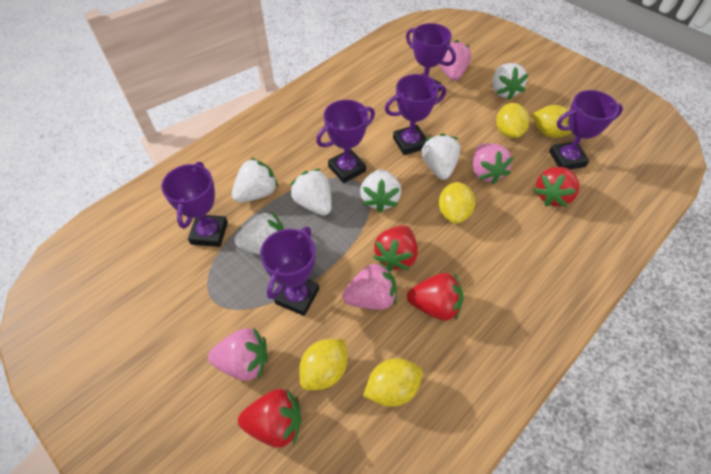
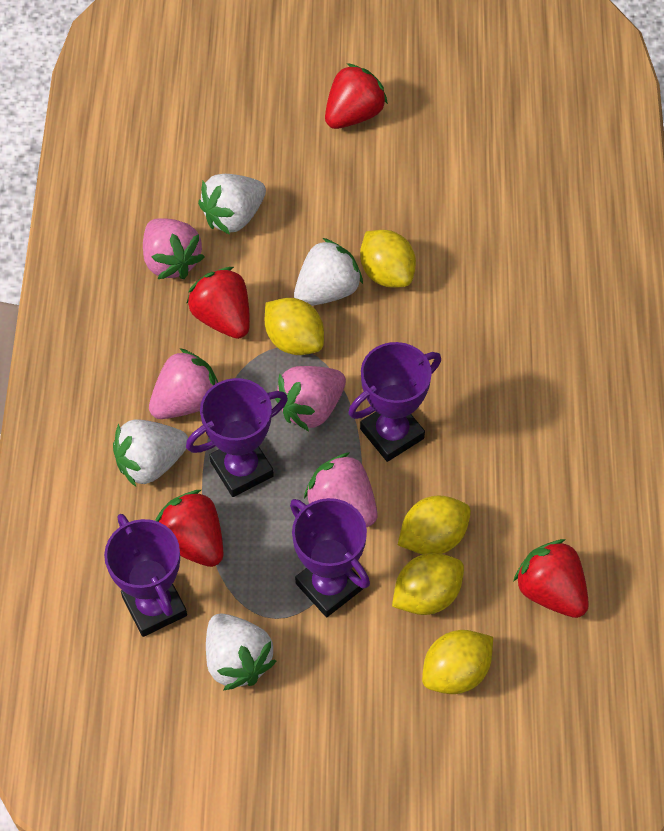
purple trophy: [161,162,228,247] [260,227,319,316] [316,100,375,183] [385,74,446,155] [406,23,456,91] [549,90,623,170] = 6 -> [104,514,187,637] [186,378,288,497] [290,498,370,617] [348,342,441,462] = 4
white strawberry: [232,158,278,202] [234,212,284,255] [290,169,332,216] [360,169,401,213] [422,133,461,180] [492,63,529,100] = 6 -> [113,419,188,487] [198,174,266,235] [206,613,276,690] [294,238,363,306] = 4

